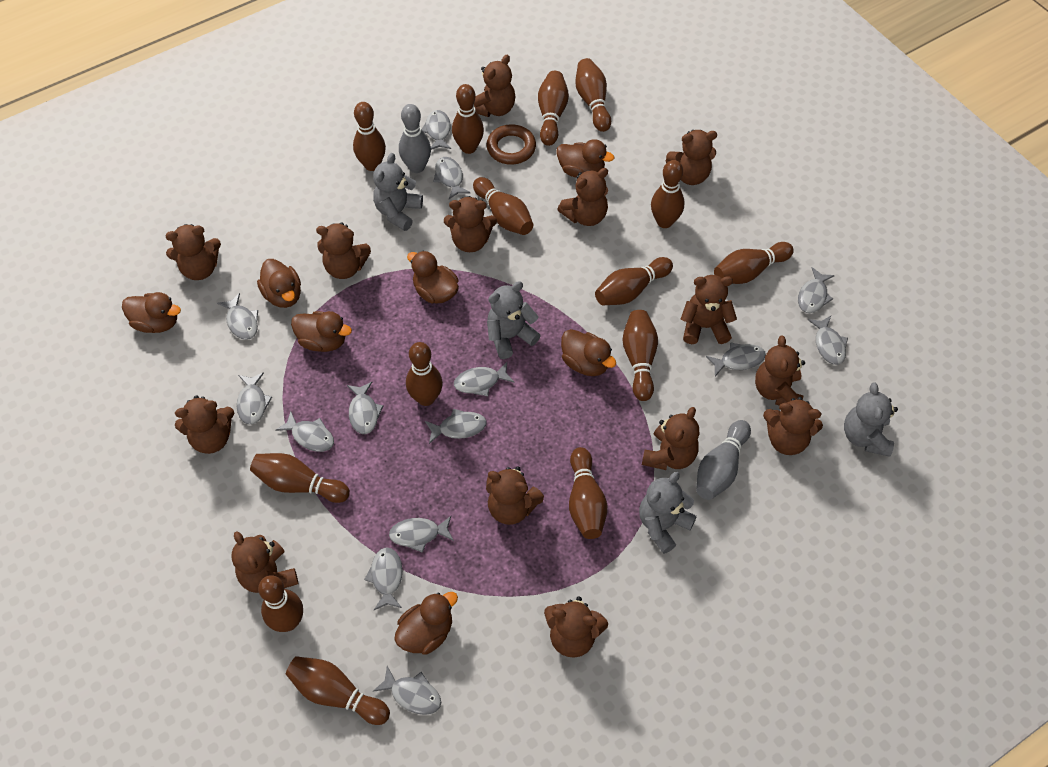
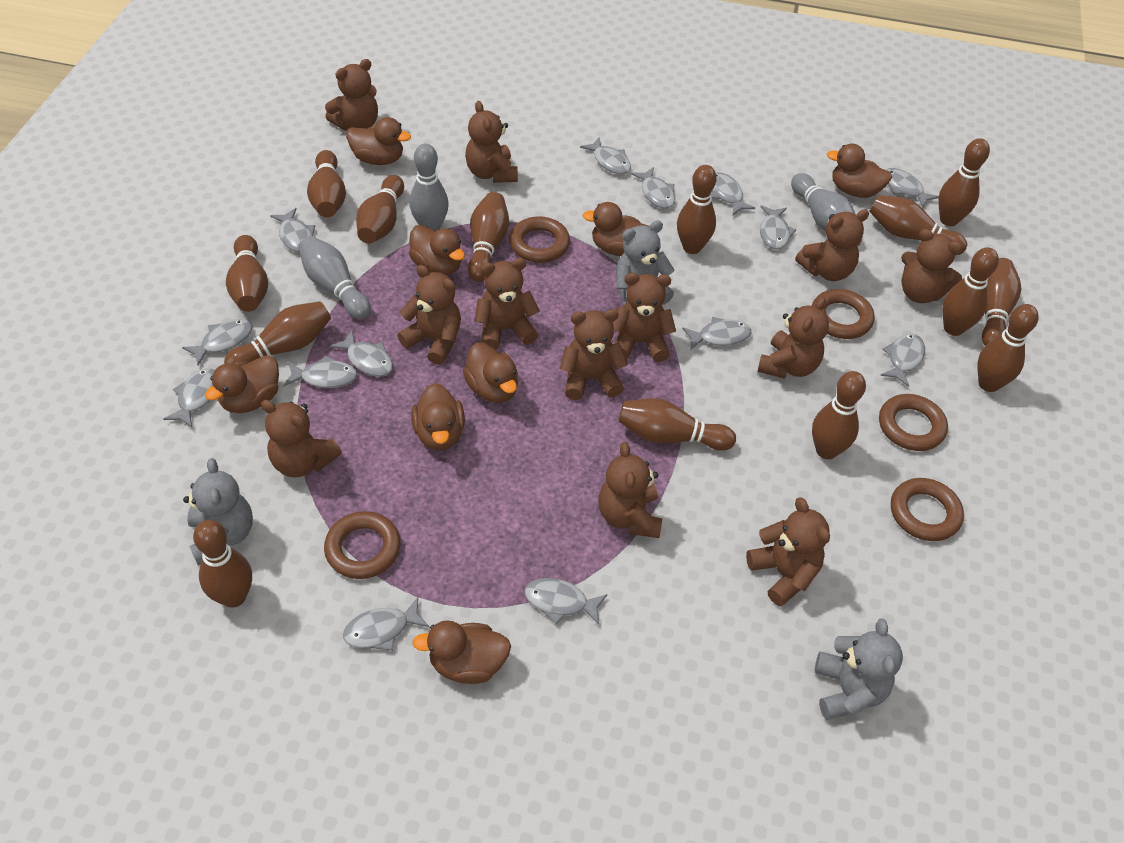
brown duck: [122,292,181,333] [257,259,301,308] [291,311,352,352] [394,592,458,655] [407,251,459,304] [556,139,614,178] [561,329,616,376] = 7 -> [205,355,279,413] [346,117,411,165] [409,225,465,275] [411,383,465,451] [412,620,511,684] [463,342,518,403] [582,202,650,256] [827,143,892,198] = 8
brown ring: [486,124,536,165] = 1 -> [324,511,401,579] [509,216,570,263] [812,289,875,339] [879,394,948,451] [891,478,964,541] = 5
brown teddy bear: [165,224,221,280] [175,395,234,454] [232,531,298,593] [316,222,371,279] [444,196,497,252] [474,55,515,117] [486,467,544,525] [544,596,608,658] [557,168,608,226] [642,407,699,470] [665,130,717,185] [681,275,737,344] [755,336,805,406] [763,397,823,455] = 14 -> [261,400,342,477] [325,59,378,131] [397,265,461,365] [465,101,518,183] [474,258,540,350] [560,309,628,400] [599,442,662,538] [612,273,676,362] [746,497,830,607] [758,297,829,379] [795,209,869,281] [901,229,962,303] = 12
grey bowling pin: [399,104,431,173] [696,420,751,500] = 2 -> [298,236,371,319] [410,144,449,231] [791,173,855,231] = 3
grey teddy bear: [373,153,423,231] [487,281,541,359] [639,472,697,554] [844,382,898,457] = 4 -> [183,458,253,565] [616,220,674,306] [815,618,903,720] = 3

